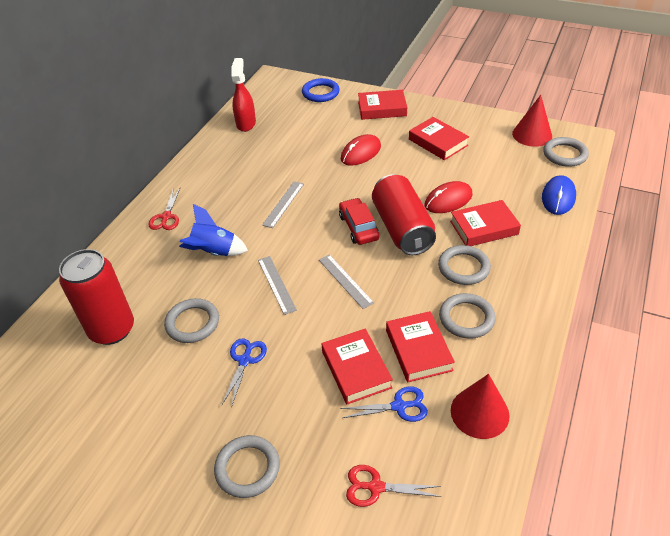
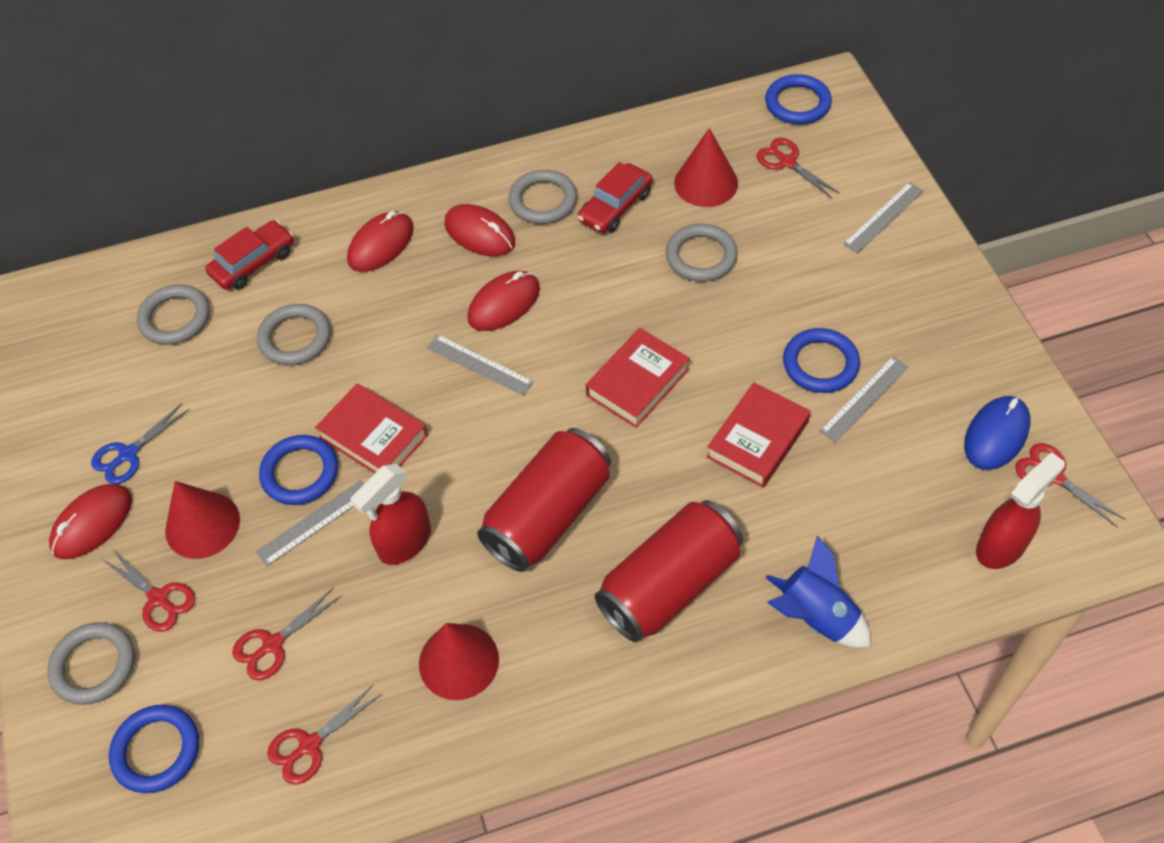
blue ring: [302,78,340,102] = 1 -> [109,705,199,793] [259,435,338,505] [765,74,832,124] [783,328,860,393] = 4
blue scissors: [222,338,267,408] [340,386,428,422] = 2 -> [91,403,190,484] = 1
grey ruler: [258,256,297,315] [262,181,304,228] [319,254,374,309] = 3 -> [256,480,364,566] [427,334,534,396] [820,356,909,443] [843,182,924,253] = 4
red book: [321,328,393,404] [358,90,407,120] [386,311,455,383] [409,117,469,160] [450,200,521,246] = 5 -> [315,383,428,473] [586,328,690,428] [707,382,810,488] = 3
red car: [339,198,379,245] = 1 -> [205,220,294,290] [578,162,653,233] = 2
red cone: [451,374,510,439] [512,95,552,147] = 2 -> [165,481,240,559] [419,623,499,700] [674,128,738,207] = 3
red mouse: [341,134,381,166] [424,181,473,213] = 2 -> [49,484,132,559] [347,211,414,272] [444,204,515,256] [467,271,540,331] = 4
red scissors: [148,188,180,230] [346,465,441,507] = 2 -> [102,551,195,632] [232,587,341,680] [267,684,382,785] [757,138,840,198] [1015,443,1125,528] = 5
red spray bottle: [231,58,256,132] = 1 -> [350,464,431,565] [976,452,1065,569] = 2

